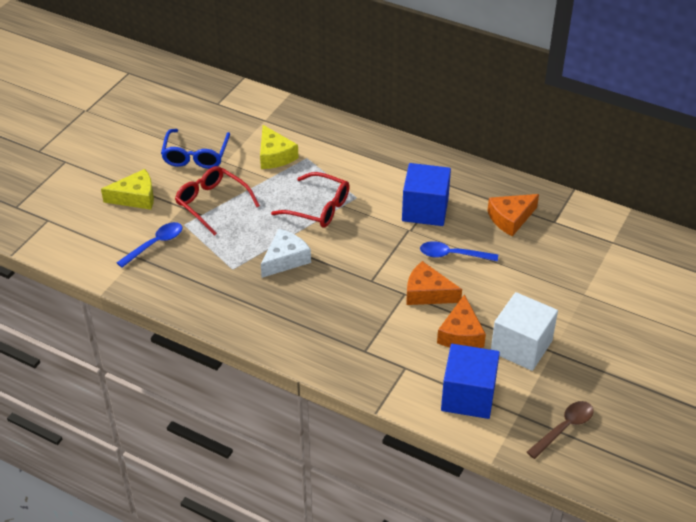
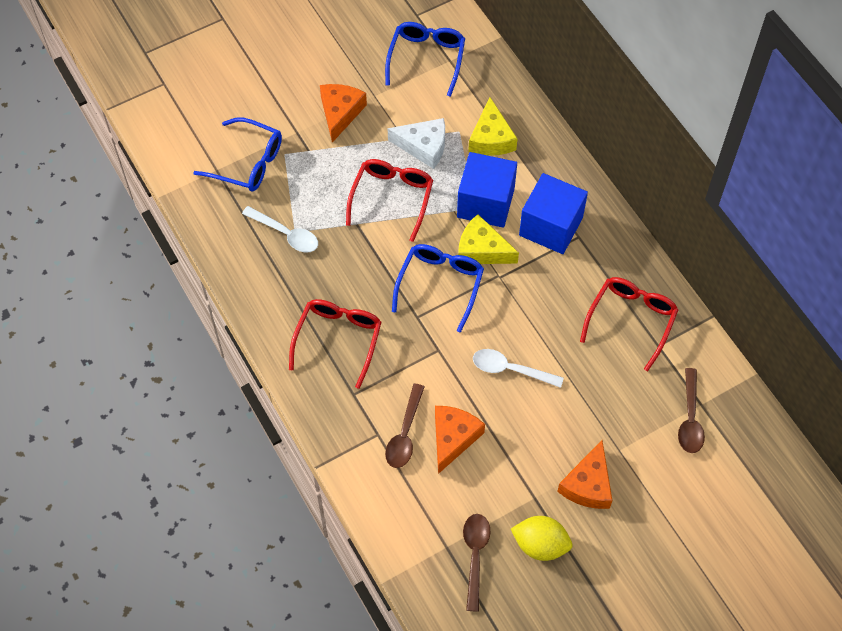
blue glasses: [161,129,230,169] = 1 -> [193,117,282,192] [385,22,465,97] [392,244,484,333] = 3
blue spoon: [116,222,182,268] [420,241,498,261] = 2 -> none = 0
brown spoon: [527,401,594,459] = 1 -> [385,383,425,468] [463,514,491,612] [678,368,705,453] = 3
red glasses: [175,166,260,236] [271,172,350,228] = 2 -> [289,299,381,389] [346,159,433,242] [580,277,678,371] = 3
white cube: [491,292,558,371] = 1 -> none = 0
white spoon: none = 0 -> [242,206,318,252] [473,349,564,388] = 2
yellow lemon: none = 0 -> [511,516,572,561] = 1

